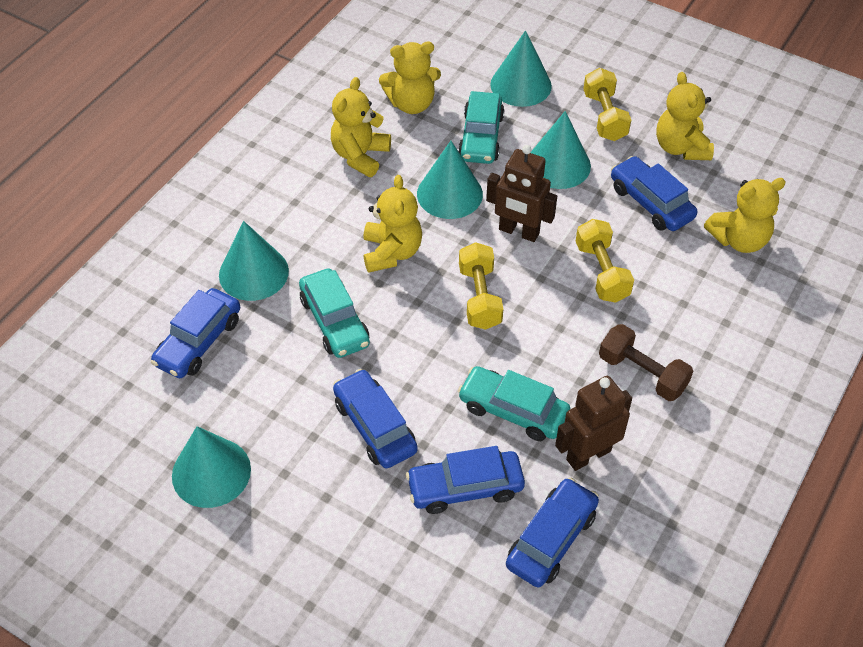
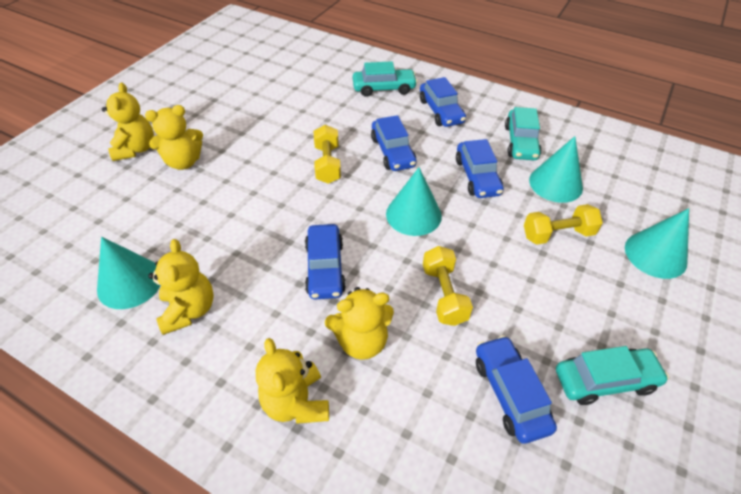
brown dumbbell: [599,324,693,401] = 1 -> none = 0
brown robot: [486,145,557,242] [555,376,632,471] = 2 -> none = 0
turquoise cone: [172,426,251,508] [219,221,289,301] [417,141,483,219] [491,30,552,107] [530,111,591,189] = 5 -> [97,237,160,309] [386,168,442,236] [529,136,583,203] [625,208,689,279] = 4

